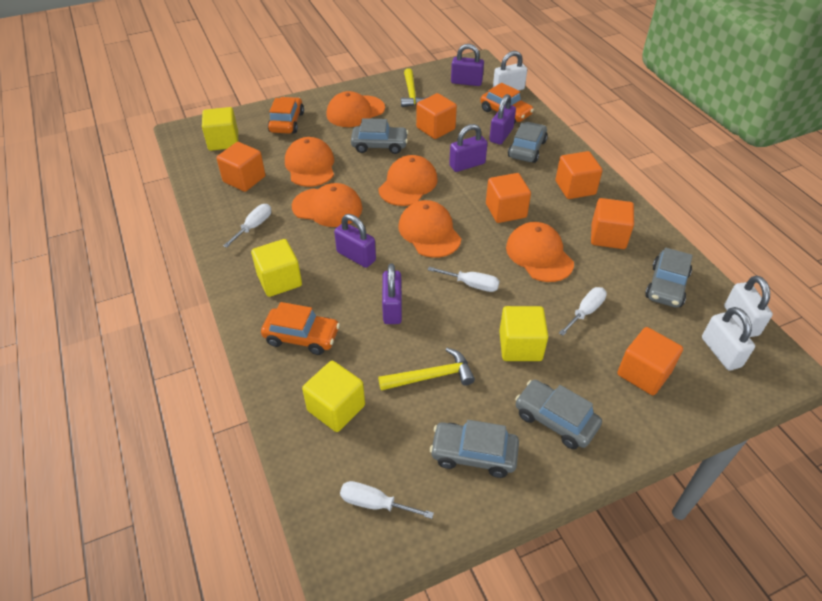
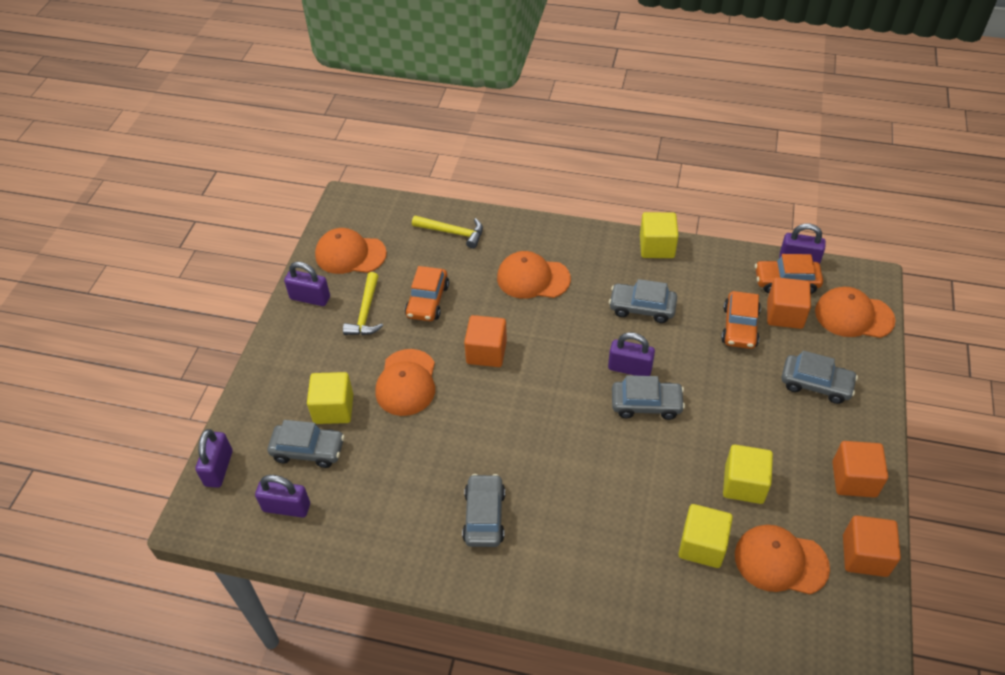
orange cap: [285,137,334,187] [292,183,362,227] [326,91,385,127] [378,155,438,206] [398,200,461,258] [506,222,574,282] = 6 -> [315,228,387,274] [375,349,435,416] [497,251,571,299] [735,525,830,594] [815,287,896,338] = 5
orange cube: [216,142,265,192] [416,93,457,139] [486,173,531,223] [556,151,603,199] [591,198,634,249] [617,327,683,395] = 6 -> [464,315,507,367] [767,277,811,329] [832,441,888,498] [843,515,901,577] = 4
white padlock: [493,51,527,90] [702,307,755,370] [724,276,773,337] = 3 -> none = 0
white screwdriver: [223,204,271,248] [340,481,434,519] [428,267,499,292] [559,287,607,336] = 4 -> none = 0

